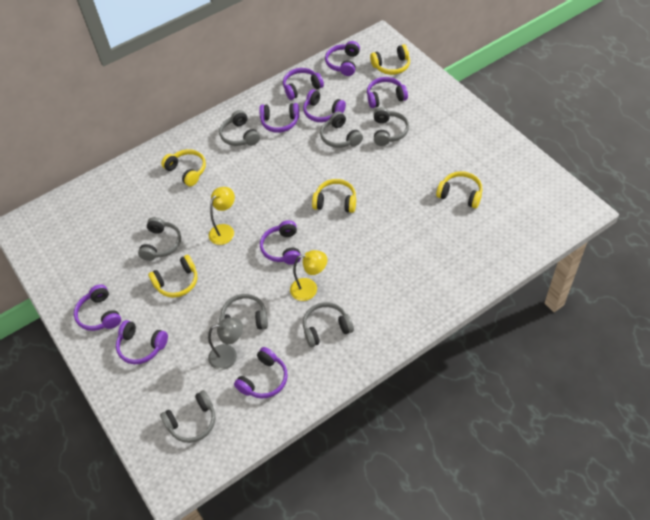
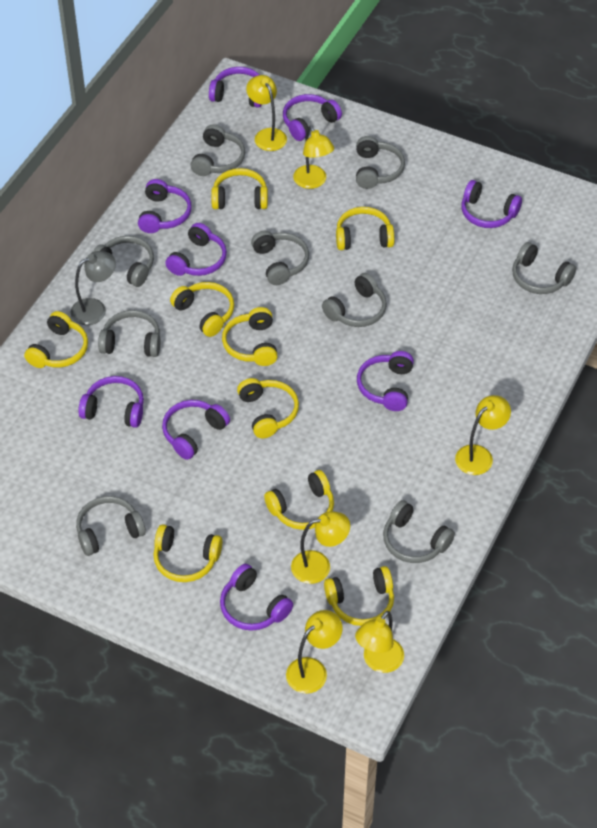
grey headphones: [138,217,181,261] [160,390,216,443] [219,110,260,146] [219,294,268,329] [303,302,354,347] [320,111,363,148] [374,107,409,146] = 7 -> [76,496,146,556] [93,236,154,287] [98,310,160,357] [190,124,245,176] [251,231,309,285] [322,273,387,327] [356,136,405,189] [383,500,455,563] [512,242,576,294] = 9
yellow headphones: [148,255,197,298] [161,149,206,186] [312,179,356,213] [370,44,410,75] [436,171,483,209] = 5 -> [24,311,88,368] [153,524,222,582] [170,282,234,337] [211,168,268,209] [222,307,278,366] [237,378,299,438] [264,470,334,530] [324,566,394,626] [336,207,394,250] = 9
yellow lamp: [209,187,235,245] [290,250,327,301] = 2 -> [246,75,287,151] [286,610,342,694] [291,511,350,584] [293,126,334,189] [355,611,404,673] [455,395,511,475] = 6

